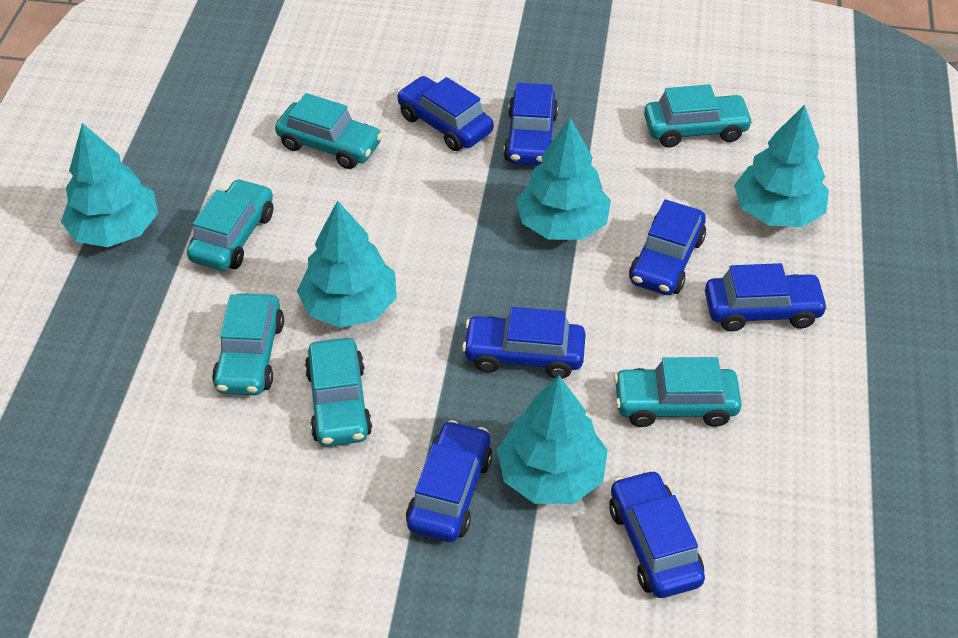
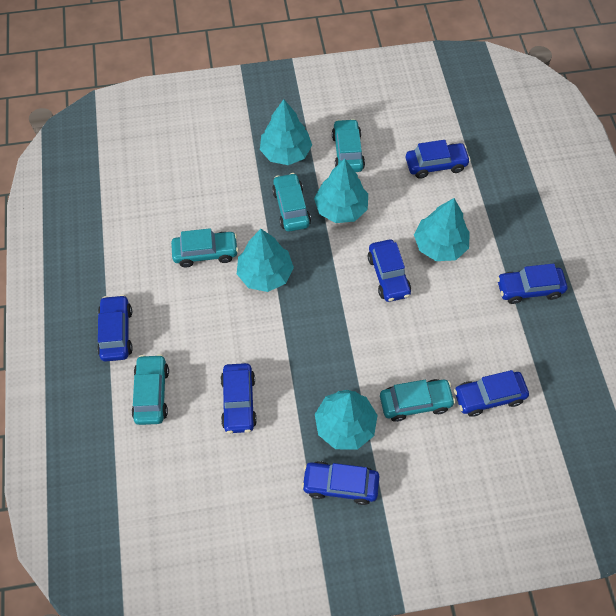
turquoise car: [187,178,273,271] [212,293,284,395] [275,93,383,169] [305,338,372,447] [614,357,742,427] [644,84,753,148] = 6 -> [131,354,169,425] [171,228,239,267] [272,173,311,232] [332,119,365,172] [380,379,456,422] = 5

